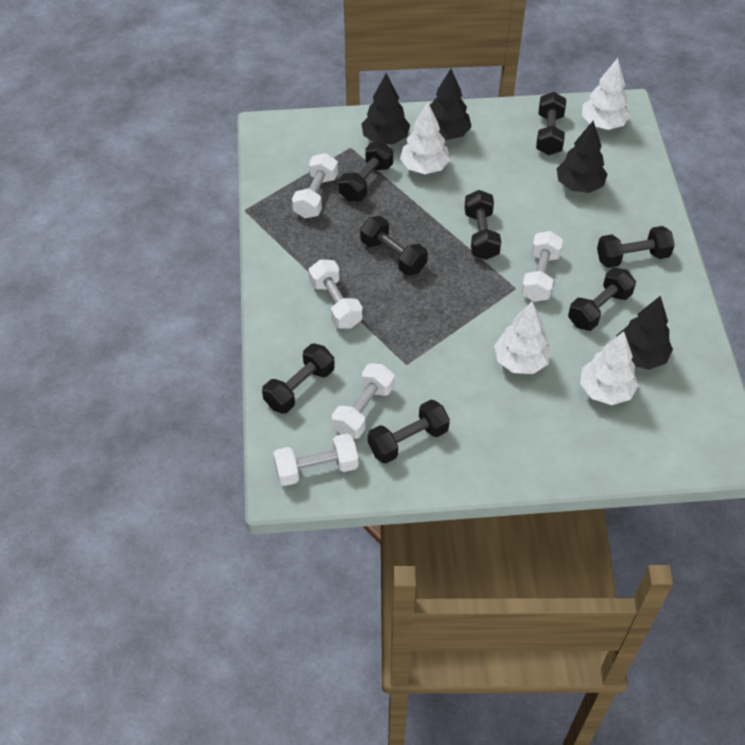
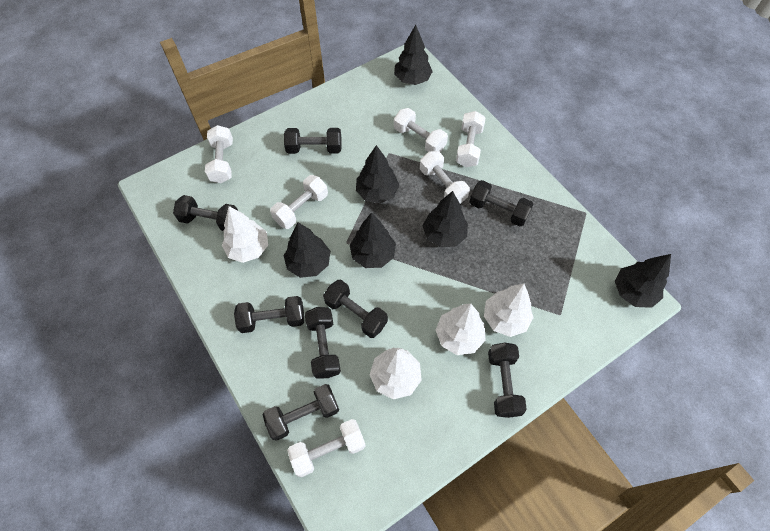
black tree: [361,73,410,144] [430,69,472,140] [557,121,607,193] [616,296,673,370] = 4 -> [284,222,330,278] [350,213,396,268] [356,145,399,203] [394,25,433,85] [423,191,468,247] [615,254,671,308] = 6
white dumbbell: [273,433,359,486] [292,153,338,218] [308,259,363,329] [332,363,395,439] [521,231,563,302] = 5 -> [205,125,233,183] [270,175,328,229] [287,419,366,477] [394,108,448,152] [420,151,470,204] [456,111,486,167] = 6

